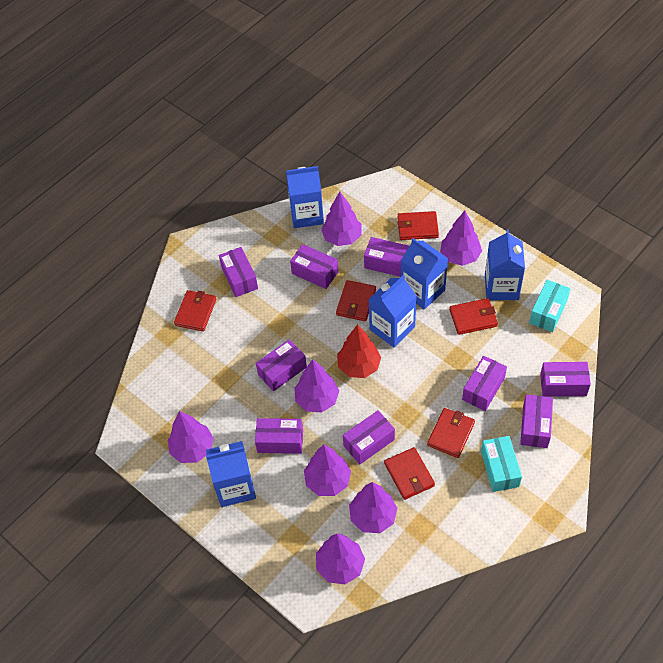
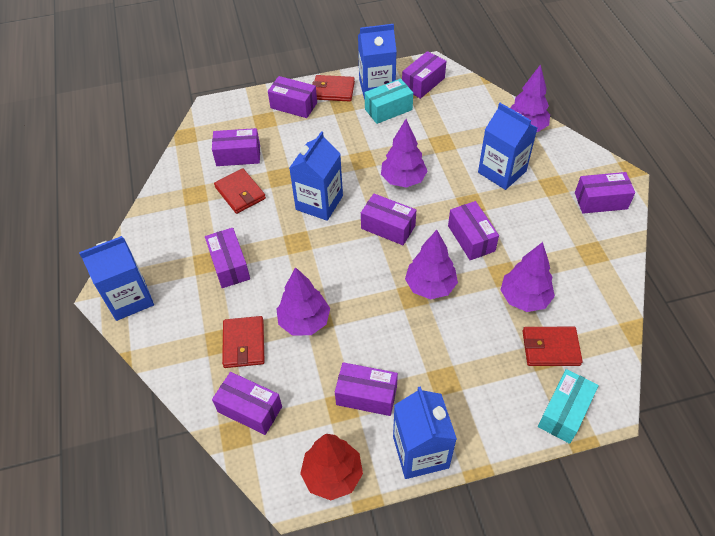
purple tree: [168,411,214,463] [294,359,339,413] [304,445,351,496] [316,534,365,585] [321,191,362,246] [349,482,397,533] [440,211,482,266] = 7 -> [276,267,330,335] [381,119,428,188] [405,230,458,299] [500,242,555,312] [510,64,550,132] = 5
red wallet: [174,290,216,331] [336,280,376,321] [384,447,435,500] [397,211,439,240] [427,408,475,458] [449,298,498,335] = 6 -> [214,168,266,214] [222,316,265,368] [312,75,355,102] [522,327,583,366] = 4

